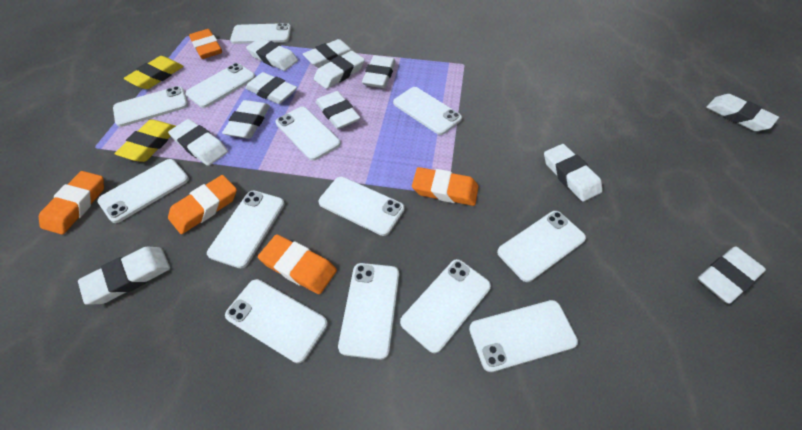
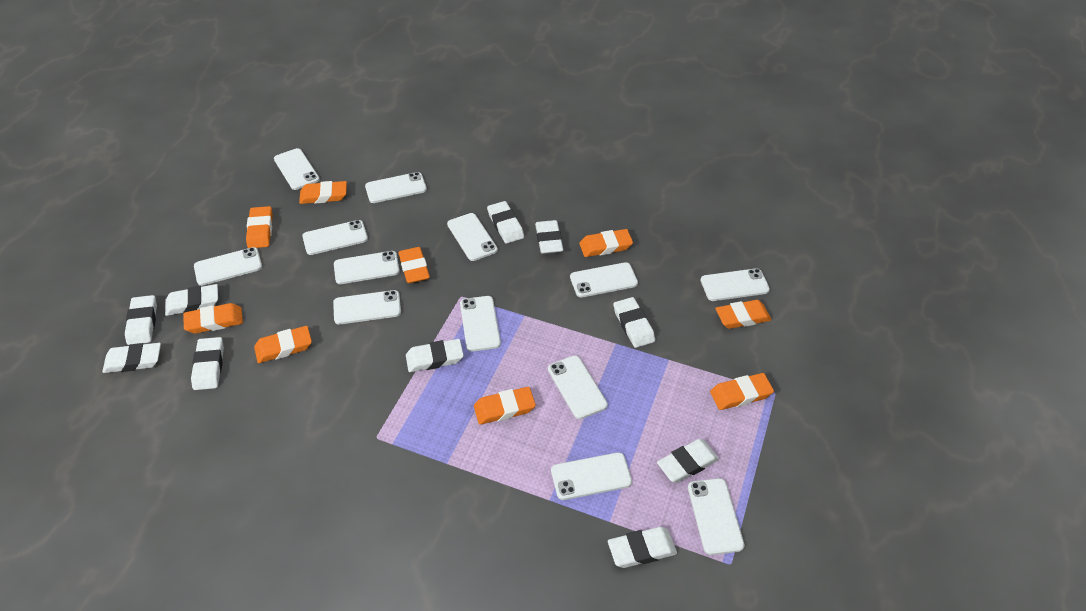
orange eraser: [39,171,104,235] [168,175,237,234] [189,29,222,59] [258,235,337,294] [412,167,479,206] = 5 -> [183,303,243,334] [246,206,273,248] [254,326,312,363] [299,181,347,204] [398,247,430,283] [474,387,536,425] [579,229,633,257] [710,373,774,410] [715,300,772,329] = 9
white eraser: [78,247,170,305] [168,119,228,166] [222,100,270,139] [245,72,297,104] [246,38,298,71] [303,39,355,68] [314,51,365,89] [316,91,360,129] [362,55,396,88] [544,144,603,202] [698,247,766,304] [706,94,779,131] = 12 -> [102,343,161,373] [125,295,157,345] [165,284,218,316] [191,337,224,390] [406,339,464,372] [487,201,524,244] [535,220,563,254] [608,527,677,568] [613,297,655,348] [657,439,719,483] = 10
yellow eraser: [114,120,176,162] [124,56,184,89] = 2 -> none = 0

